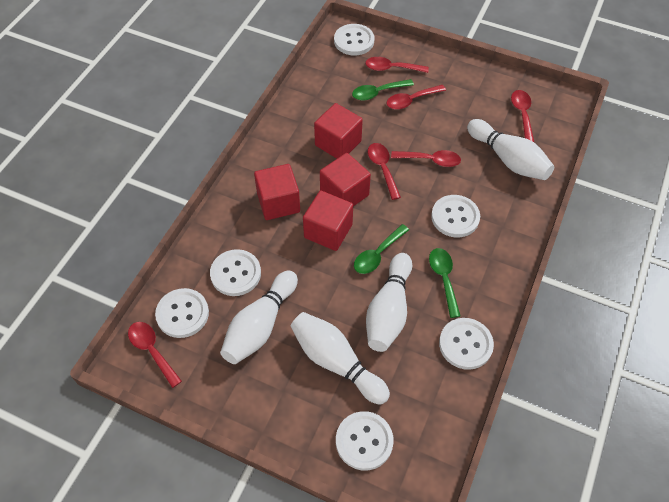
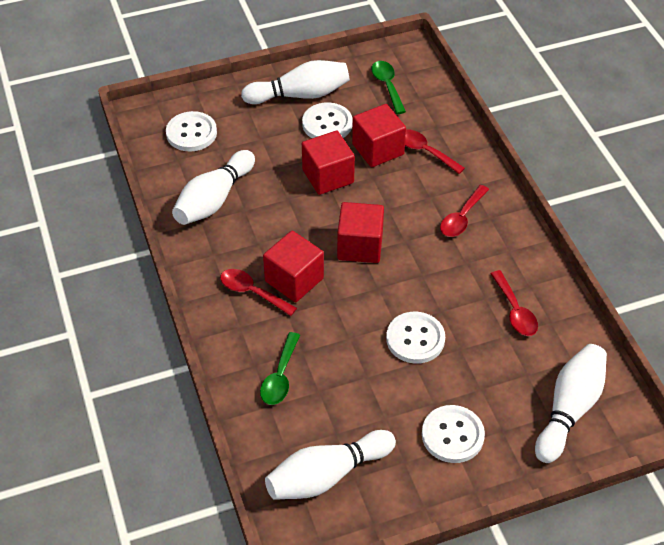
green spoon: [352,79,414,101] [354,224,409,274] [429,248,461,318] = 3 -> [260,332,300,405] [371,61,406,114] = 2
red spoon: [128,322,182,388] [365,57,429,73] [368,143,401,200] [386,85,446,110] [391,150,461,167] [511,90,534,142] = 6 -> [221,269,297,316] [405,129,465,174] [440,185,489,237] [491,270,538,336] = 4
white button: [155,288,209,338] [210,249,261,296] [334,24,374,55] [336,411,394,470] [431,195,480,237] [439,318,494,370] = 6 -> [166,111,217,152] [302,102,353,138] [386,312,445,364] [422,405,485,463] = 4

